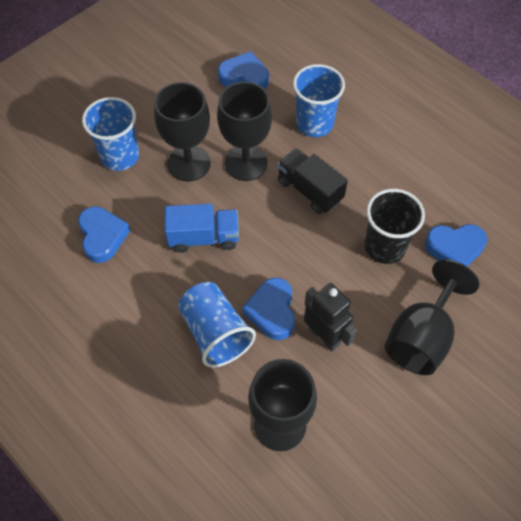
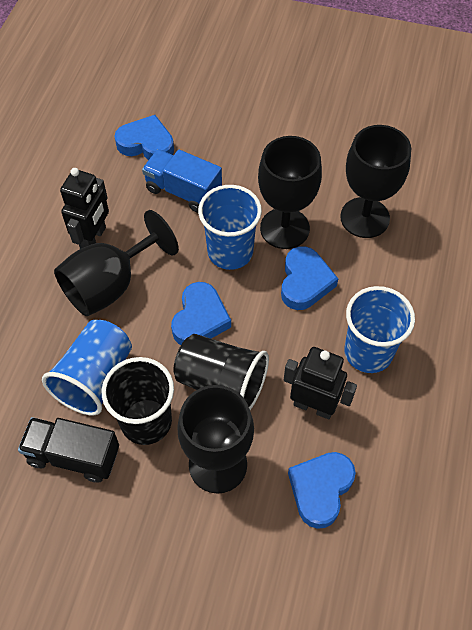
black cup: [364,189,425,264] = 1 -> [102,357,174,445] [173,334,269,410] = 2
black robot: [304,283,357,352] = 1 -> [60,168,109,249] [284,347,357,419] = 2

